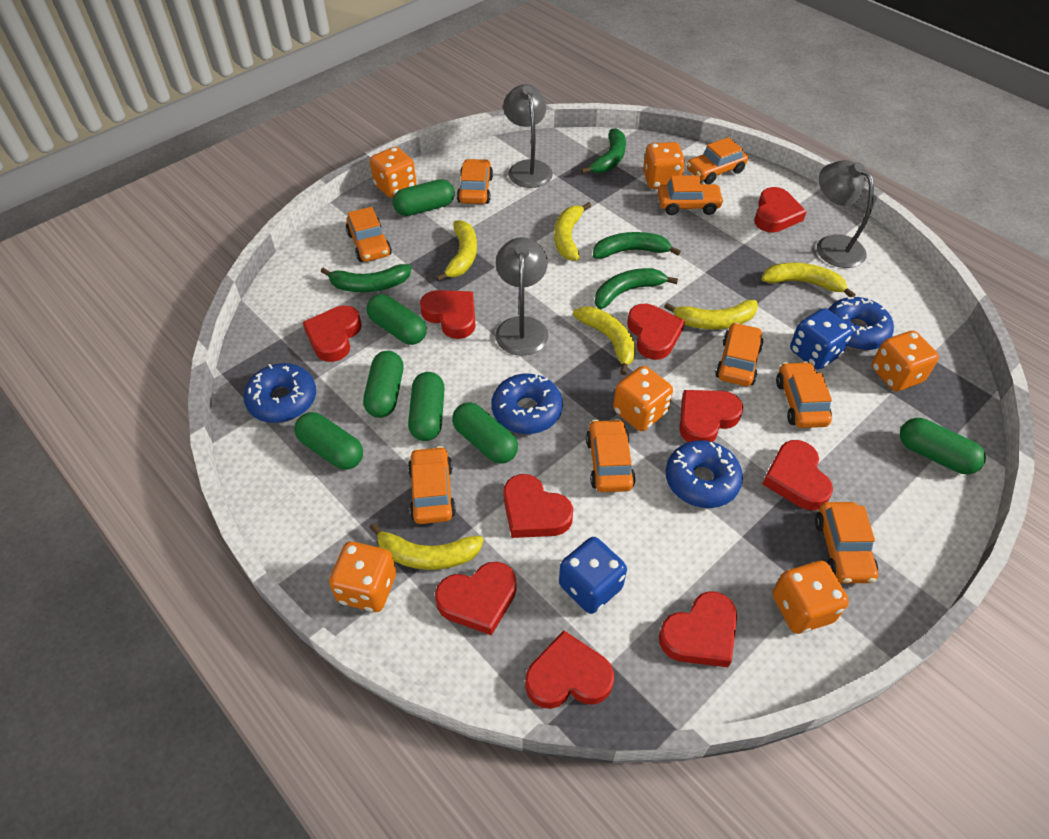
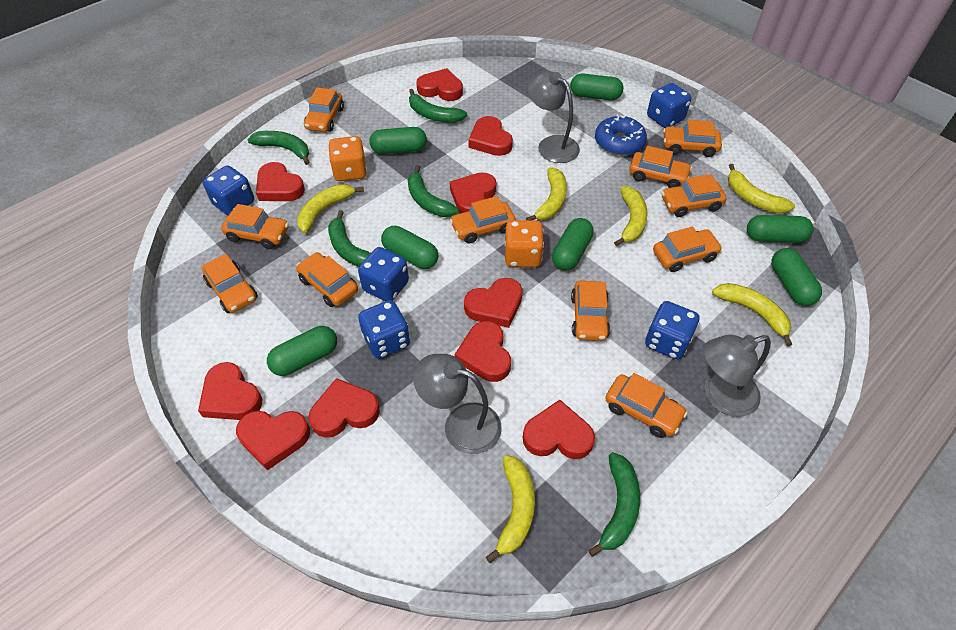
blue dice: [559,537,627,614] [790,308,853,370] = 2 -> [203,165,254,216] [358,247,409,301] [358,300,410,359] [645,301,700,359] [647,83,691,128] = 5
blue donut: [244,363,316,423] [492,373,563,434] [666,440,743,508] [828,297,894,350] = 4 -> [595,114,647,156] = 1
green banana: [321,264,411,292] [581,128,626,174] [593,232,681,259] [595,268,678,309] = 4 -> [247,131,310,165] [328,210,371,267] [407,165,459,217] [409,89,467,123] [588,452,640,557] = 5
orange car: [346,207,392,262] [408,446,456,524] [457,159,493,204] [586,419,636,492] [658,175,724,215] [687,137,748,184] [715,322,764,386] [776,361,832,428] [815,502,878,583] = 9 -> [202,254,258,313] [221,204,289,249] [296,252,358,307] [304,87,344,132] [450,196,516,244] [571,281,610,341] [605,373,687,438] [629,146,692,188] [653,227,722,272] [661,174,727,217] [663,120,722,157] = 11
orange dice: [329,541,396,612] [370,147,416,198] [613,366,673,431] [643,142,685,189] [772,561,849,634] [872,331,939,391] = 6 -> [328,136,367,181] [505,220,544,267] = 2

